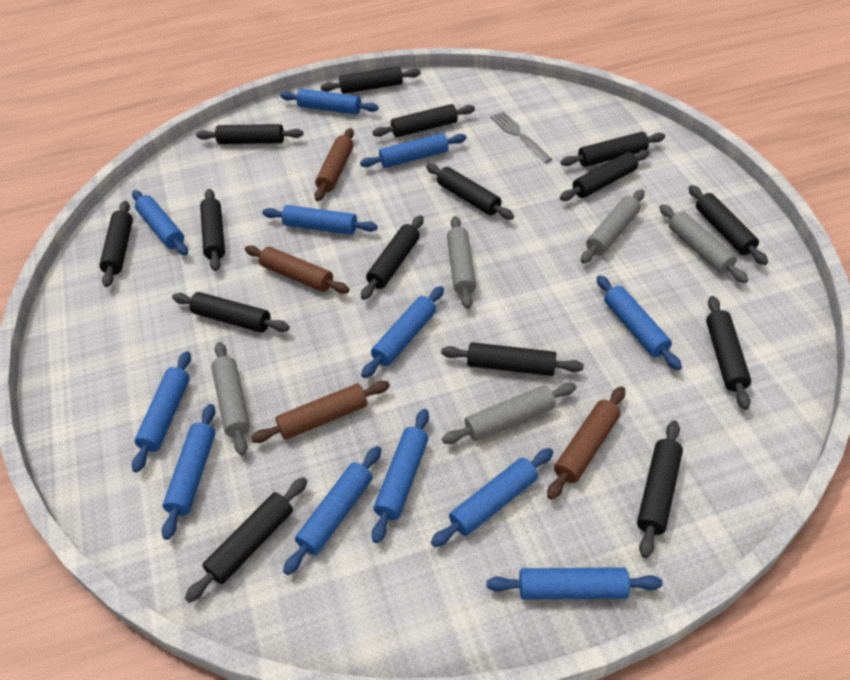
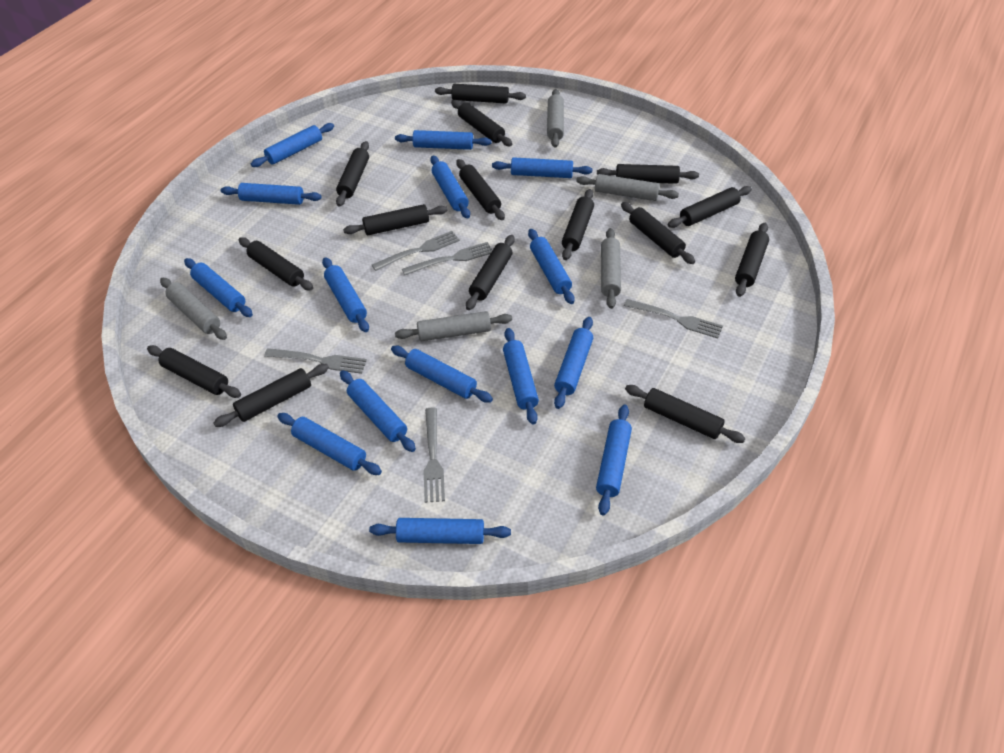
blue rolling pin: [132,190,188,255] [132,351,191,473] [162,404,216,540] [262,205,378,235] [280,89,379,115] [283,446,381,575] [360,133,467,168] [361,286,444,378] [372,409,429,543] [431,448,554,547] [486,567,663,599] [596,275,682,371] = 12 -> [184,258,253,317] [221,183,321,205] [251,123,334,167] [277,413,382,475] [322,257,369,332] [340,370,416,452] [369,518,511,544] [391,346,493,403] [395,130,491,150] [430,156,470,218] [492,157,592,178] [503,328,539,424] [528,229,575,304] [554,317,593,409] [596,404,632,515] = 15
brown rolling pin: [245,245,350,294] [251,381,390,443] [314,128,354,201] [547,386,625,500] = 4 -> none = 0
grey fork: [490,111,553,163] = 1 -> [264,348,367,374] [372,231,460,271] [402,242,493,275] [423,407,445,503] [624,299,723,338] = 5

